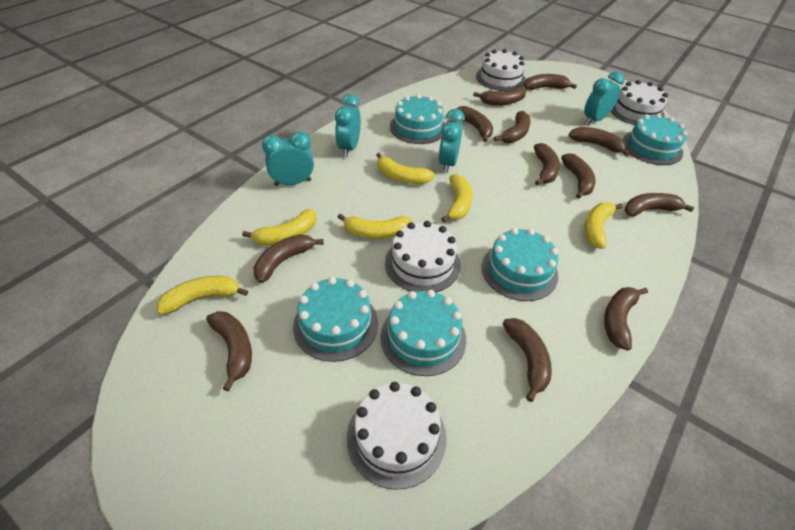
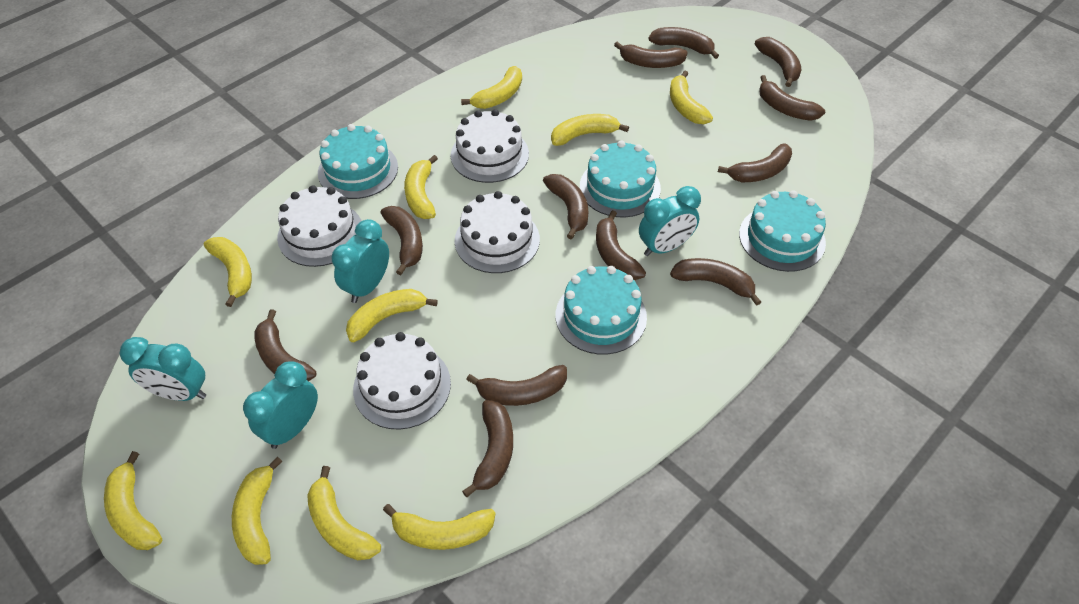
turquoise cake: [293,277,378,362] [380,290,466,376] [390,94,445,144] [482,228,558,301] [623,114,688,165] = 5 -> [318,124,398,199] [556,266,647,355] [580,140,661,217] [739,190,826,272] = 4
yellow banana: [157,276,248,315] [242,209,316,245] [338,213,412,239] [376,153,435,184] [441,174,472,222] [584,203,623,249] = 6 -> [104,451,162,550] [204,237,252,307] [232,457,283,565] [307,466,381,560] [346,289,438,342] [383,504,496,550] [404,155,438,219] [461,66,522,109] [551,114,629,146] [670,71,713,124] = 10

